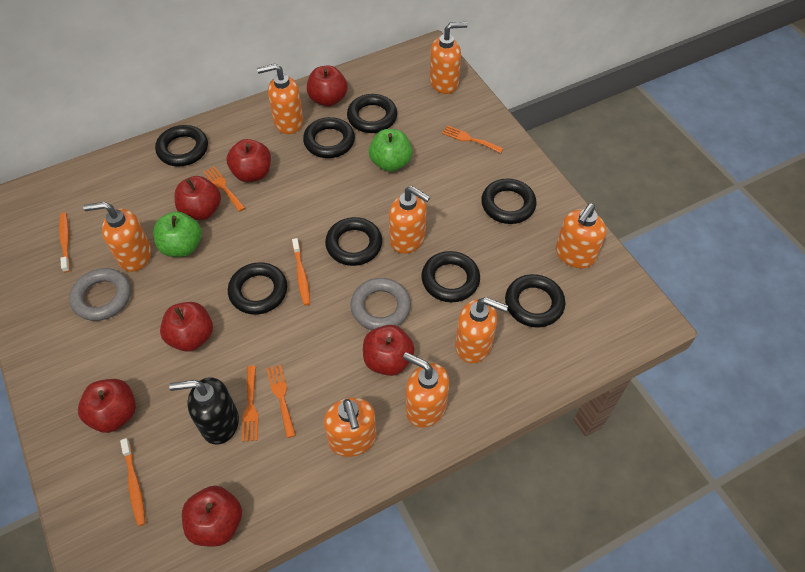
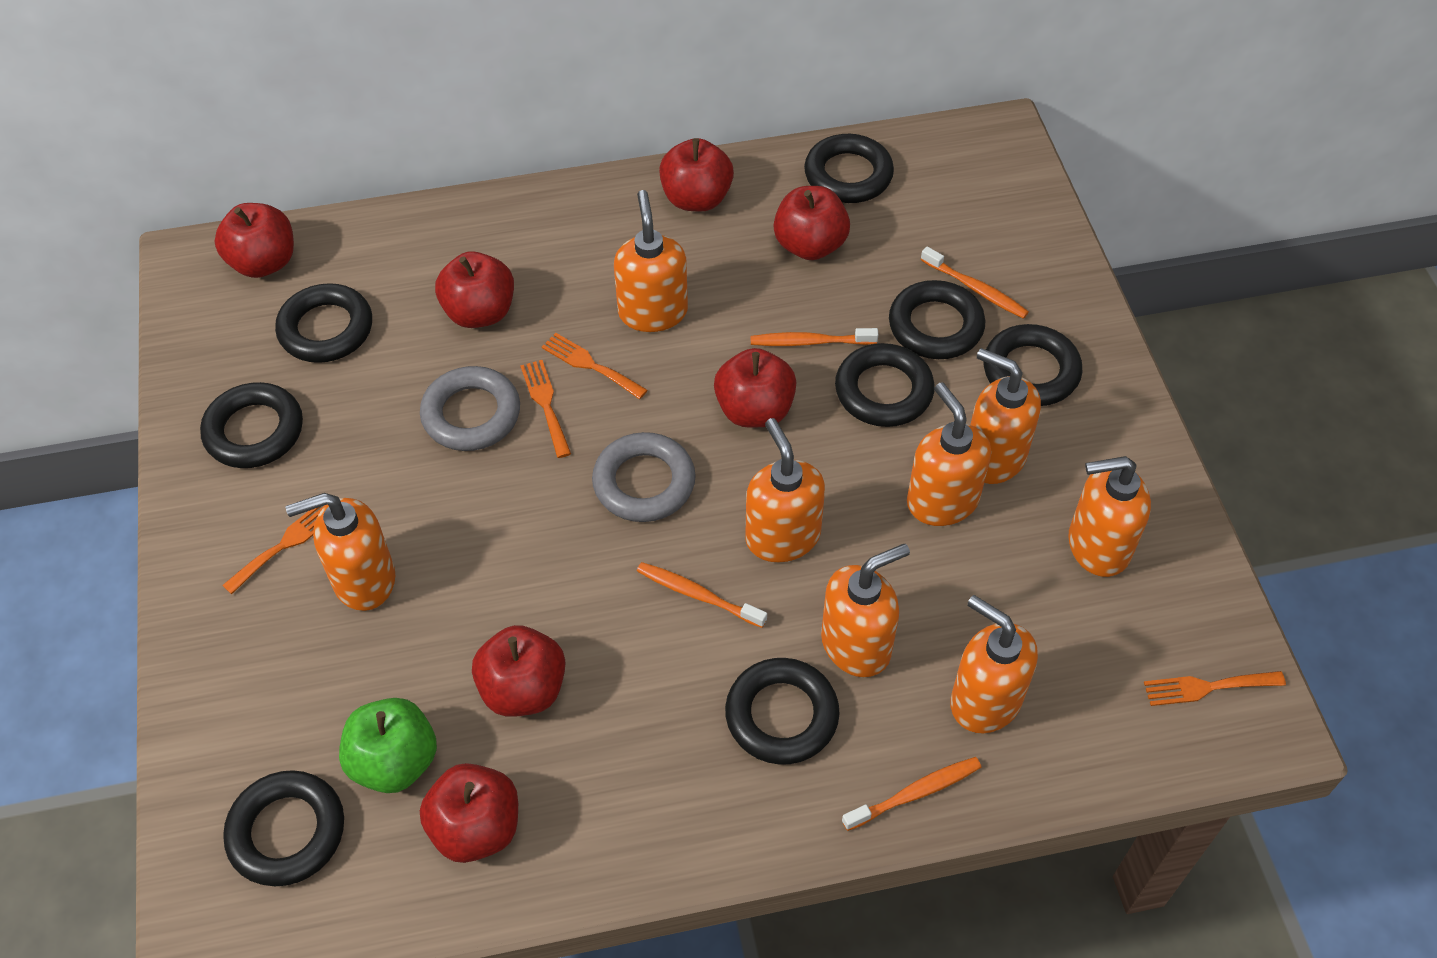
black soap dispenser: [169,377,239,445] = 1 -> none = 0
green apple: [153,211,202,257] [369,129,412,172] = 2 -> [339,698,437,793] = 1
orange toothbrush: [59,212,70,273] [120,438,146,526] [292,238,310,306] = 3 -> [637,562,767,628] [750,328,878,346] [842,757,981,831] [921,246,1029,319] = 4

